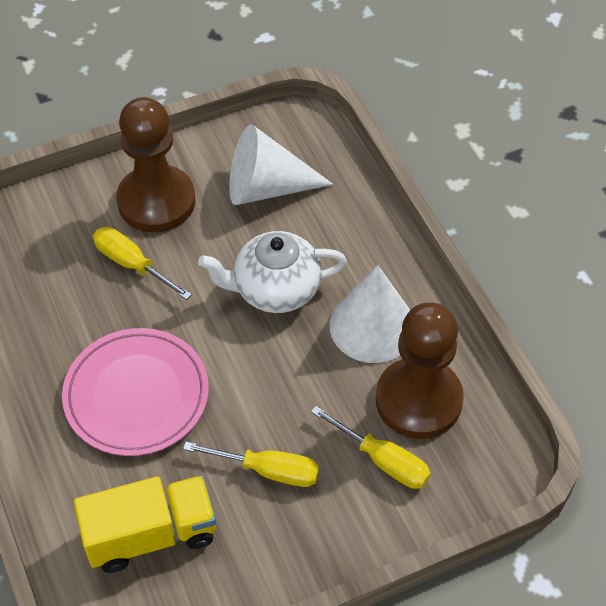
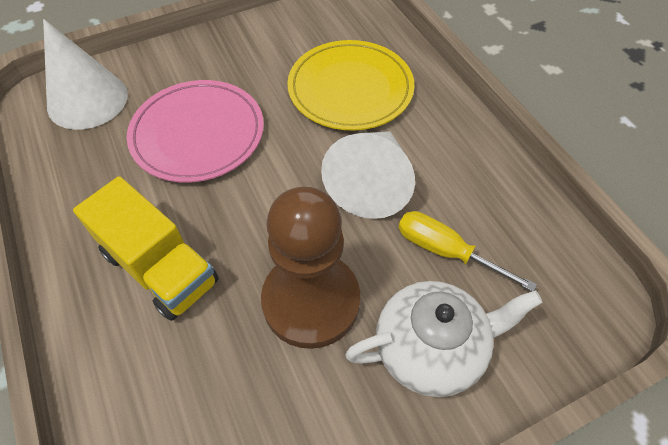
brown pawn: [116,97,195,232] [376,302,464,439] = 2 -> [261,187,360,349] = 1
yellow plate: none = 0 -> [287,40,414,131] = 1
yellow screwdriver: [93,227,192,300] [183,442,319,487] [311,406,431,489] = 3 -> [398,211,537,292] = 1

